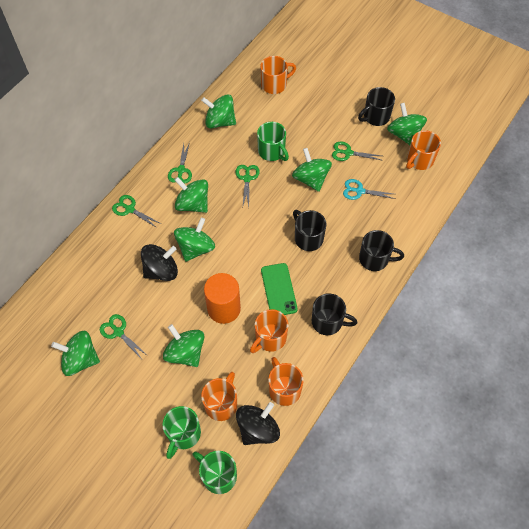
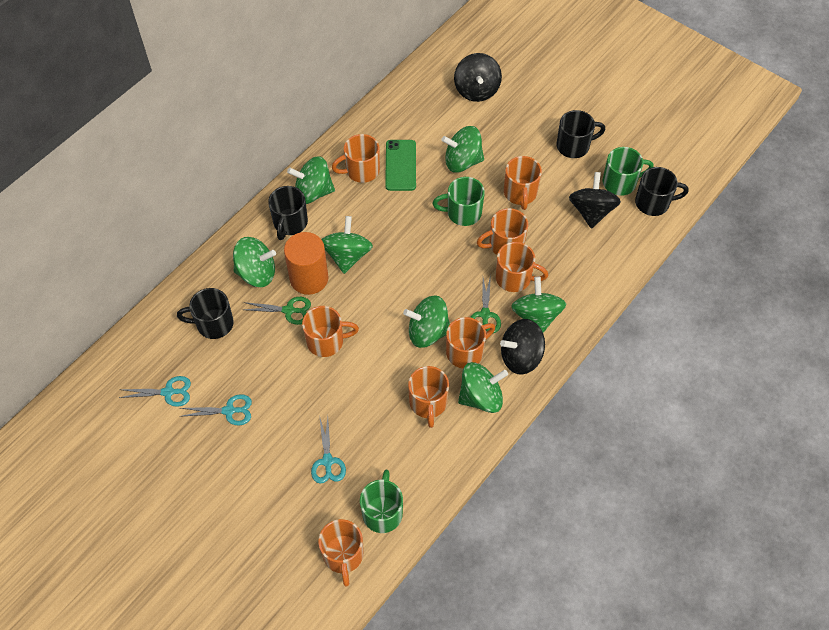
black spinning top: [141,244,178,281] [236,402,280,445] = 2 -> [454,53,502,102] [500,319,545,375] [569,172,621,229] = 3
green scissors: [100,314,147,358] [112,195,161,228] [168,142,192,184] [235,165,260,206] [332,142,383,161] = 5 -> [243,297,311,325] [470,275,501,333] = 2
orange mug: [201,372,237,421] [250,309,289,353] [260,56,296,94] [268,357,304,406] [406,130,441,170] = 5 -> [302,306,359,357] [318,519,364,587] [332,134,380,183] [408,366,449,428] [446,317,495,368] [477,208,528,255] [495,242,548,292] [504,156,542,210] = 8
turquoise scissors: [343,179,395,200] = 1 -> [119,376,191,407] [179,394,252,425] [311,415,346,484] = 3

